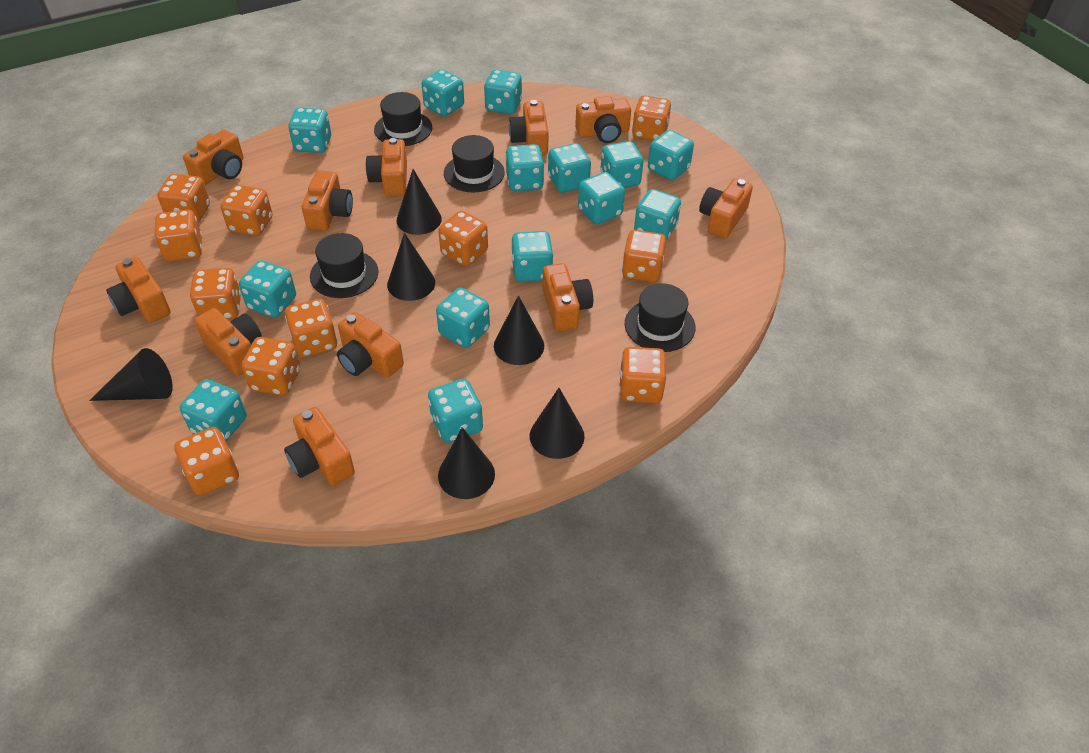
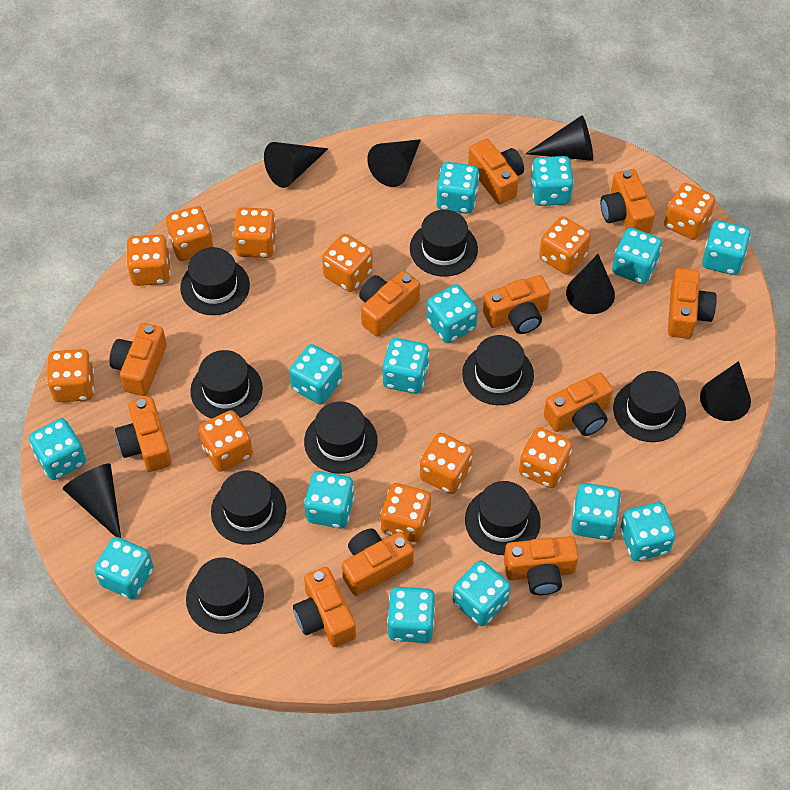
black hat: [310,233,379,298] [374,92,432,146] [444,135,505,192] [625,283,695,352] = 4 -> [180,247,250,315] [186,557,264,634] [190,350,263,419] [211,471,286,545] [304,402,378,474] [410,210,478,277] [462,335,534,405] [465,481,541,555] [613,371,686,442] = 9

